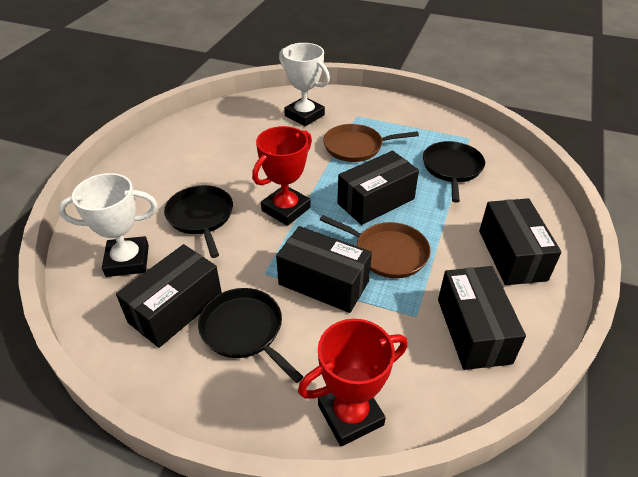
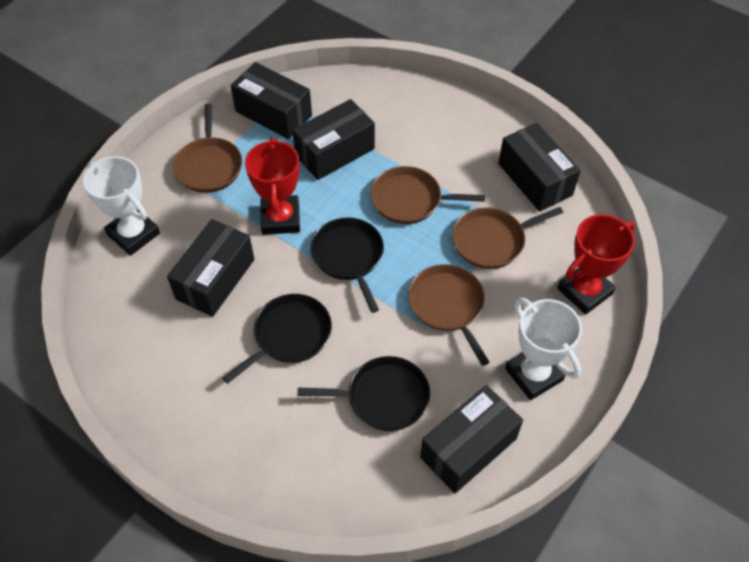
brown pan: [320,215,431,278] [323,124,419,162] = 2 -> [173,104,242,193] [371,166,485,224] [408,264,490,366] [452,207,563,269] = 4

